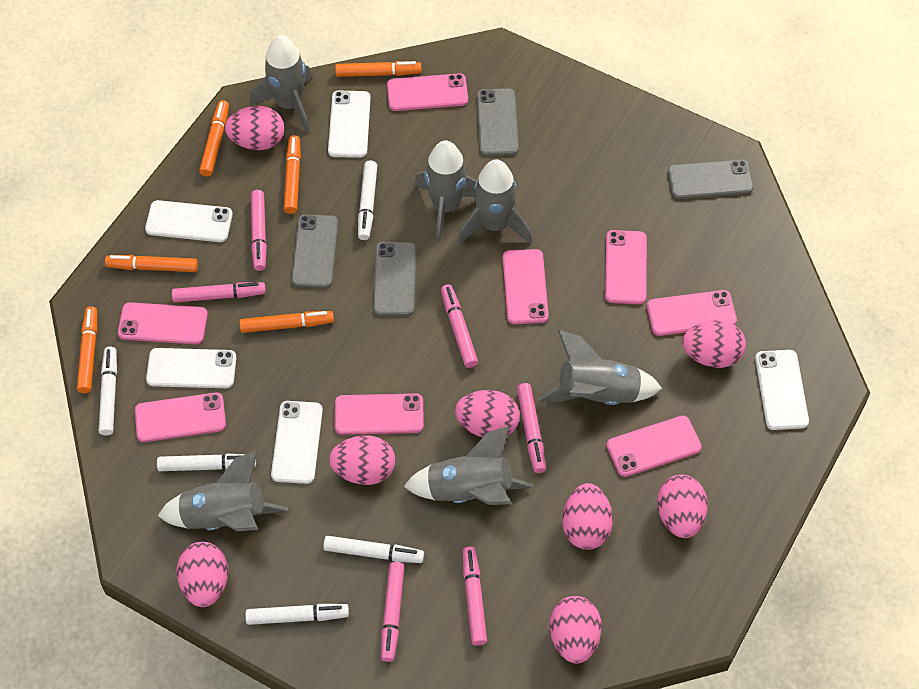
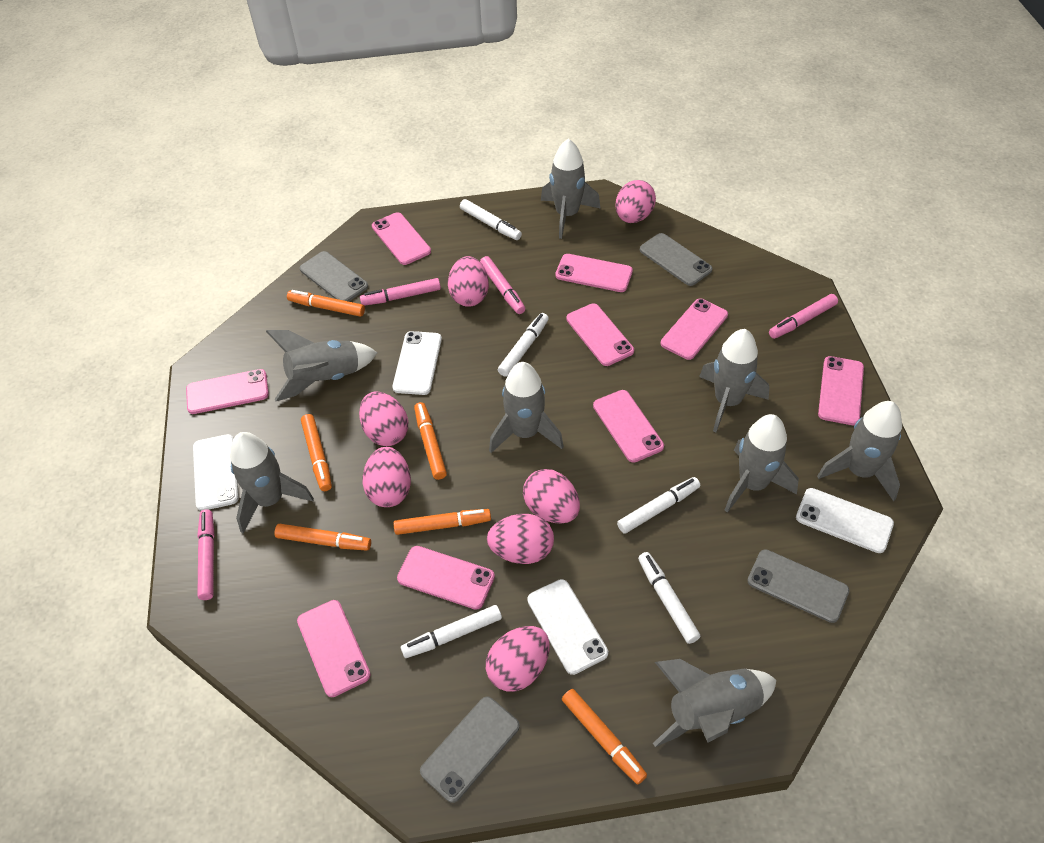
grey rocket: [158,450,288,531] [249,35,312,133] [404,426,533,505] [414,140,477,241] [458,159,532,244] [538,330,662,405] = 6 -> [230,432,314,534] [266,330,377,401] [489,362,564,453] [541,138,601,239] [653,659,776,747] [699,329,769,432] [725,414,799,513] [817,401,902,501] = 8
pink egg: [176,542,228,607] [225,106,285,150] [329,435,395,485] [455,390,520,438] [549,596,602,664] [562,483,613,550] [657,475,708,538] [682,320,746,368] = 8 -> [359,391,408,446] [362,447,411,507] [448,256,489,307] [486,626,550,692] [487,514,554,564] [523,469,580,524] [616,180,656,223] = 7
pink marker: [172,282,266,303] [251,190,267,271] [381,562,404,662] [441,284,478,368] [463,547,487,646] [517,383,546,473] = 6 -> [197,509,215,600] [360,278,441,306] [480,256,525,314] [769,294,838,339] = 4
pink phone: [118,302,208,344] [135,393,226,442] [335,393,424,435] [387,73,468,111] [503,249,549,324] [605,230,647,304] [607,415,702,477] [647,290,737,336] = 8 -> [186,369,269,414] [297,600,371,697] [372,212,431,265] [397,546,495,610] [555,254,633,292] [566,303,634,366] [593,390,664,463] [661,298,728,360] [818,356,864,425] = 9
white phone: [145,200,233,242] [146,348,236,388] [271,401,323,484] [328,91,371,158] [755,350,809,430] = 5 -> [193,434,239,511] [392,331,442,395] [527,579,608,675] [796,488,894,553] = 4

